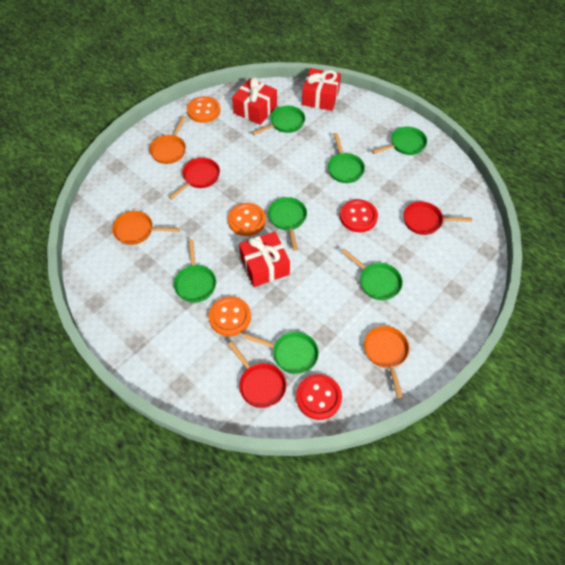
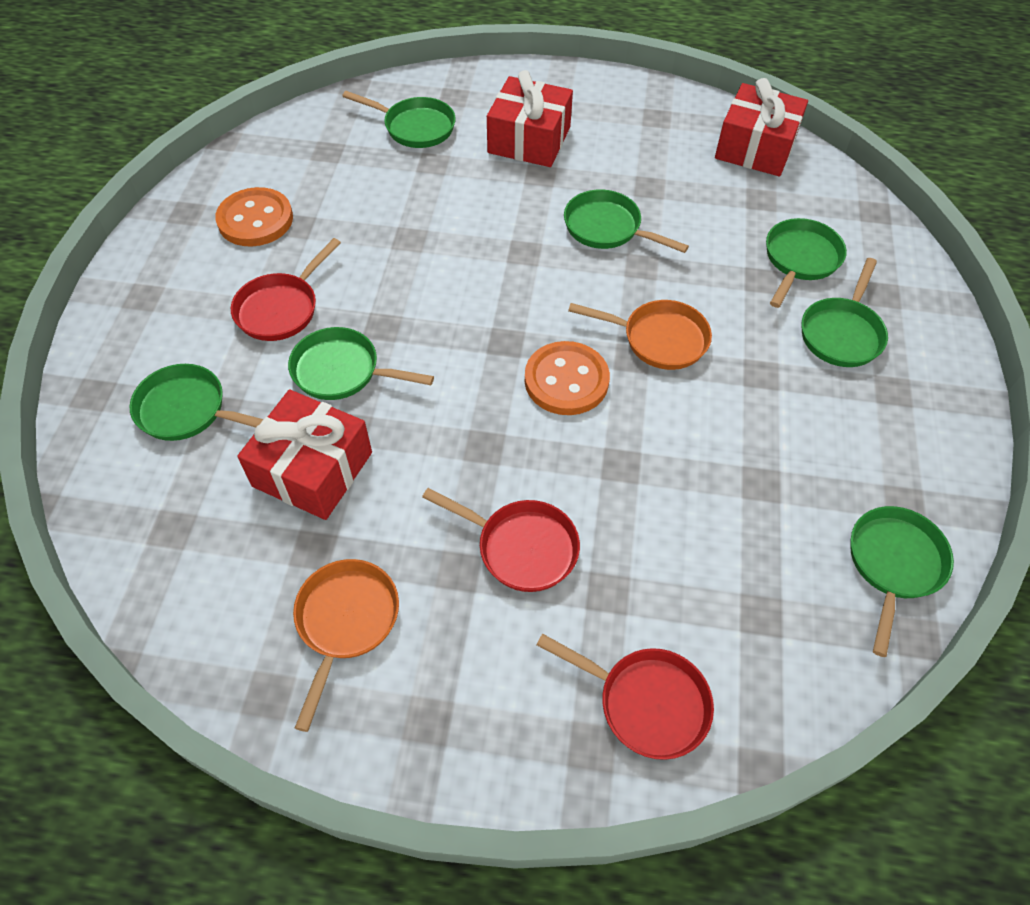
orange button: [187,96,220,123] [209,296,251,336] [228,203,266,236] = 3 -> [215,187,293,246] [525,341,610,415] = 2
orange pan: [112,211,180,245] [149,116,186,164] [364,326,409,398] = 3 -> [293,559,399,732] [568,300,712,370] = 2
red button: [296,374,342,420] [340,199,378,232] = 2 -> none = 0

